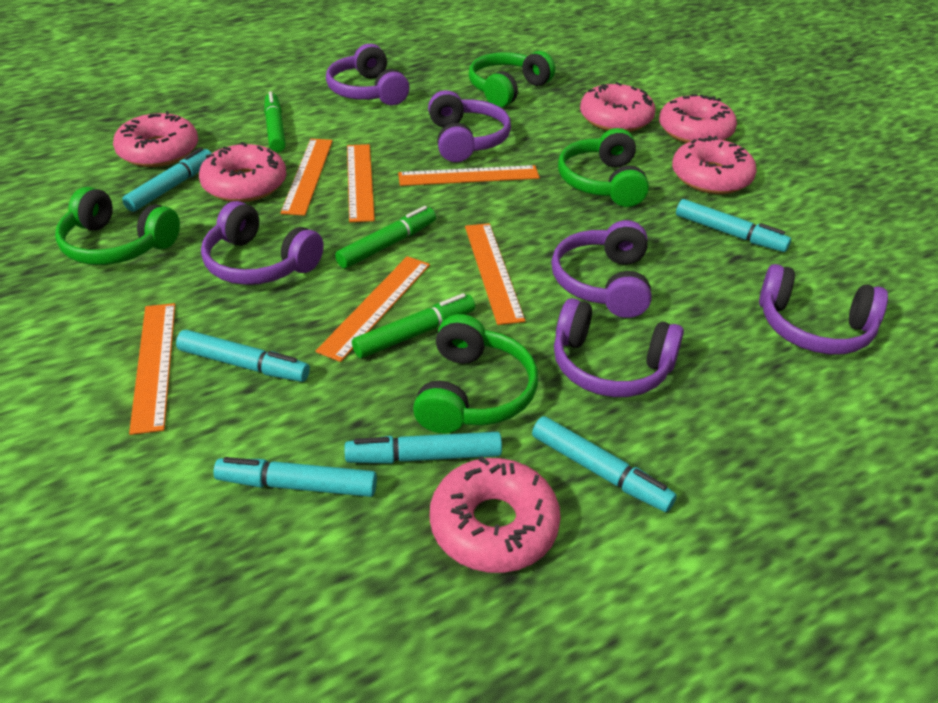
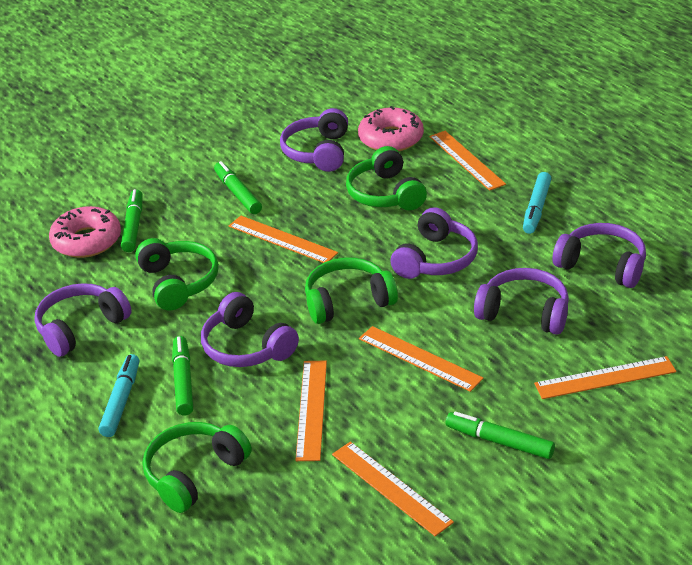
green marker: [264,92,286,152] [335,206,436,269] [352,293,475,358] = 3 -> [121,189,143,252] [172,336,193,415] [214,161,262,214] [445,412,555,459] = 4
pink donut: [113,111,198,167] [199,142,287,202] [430,456,561,573] [580,82,656,132] [659,94,737,143] [672,136,757,194] = 6 -> [49,206,121,258] [358,106,424,151] = 2
turquoise marker: [122,148,212,212] [176,330,310,382] [214,457,377,497] [345,432,502,464] [532,416,677,512] [676,199,791,252] = 6 -> [99,354,139,437] [523,172,552,234] = 2

